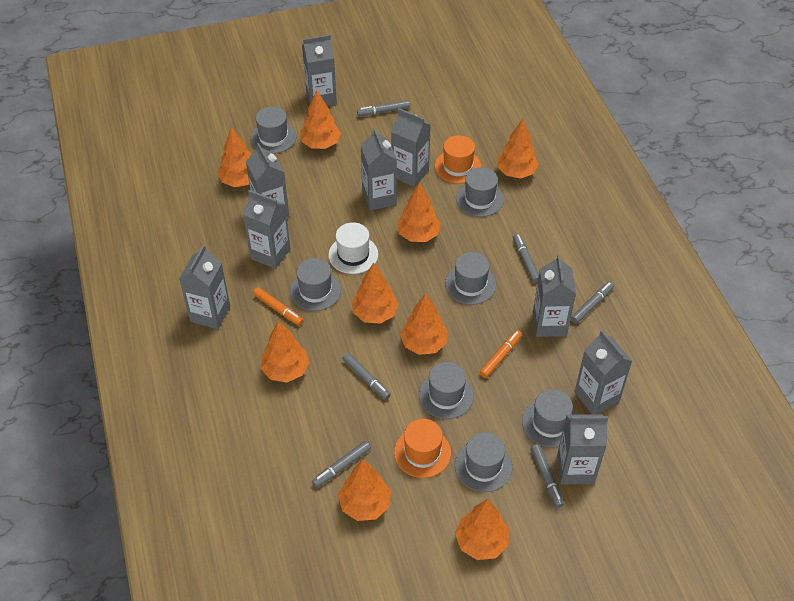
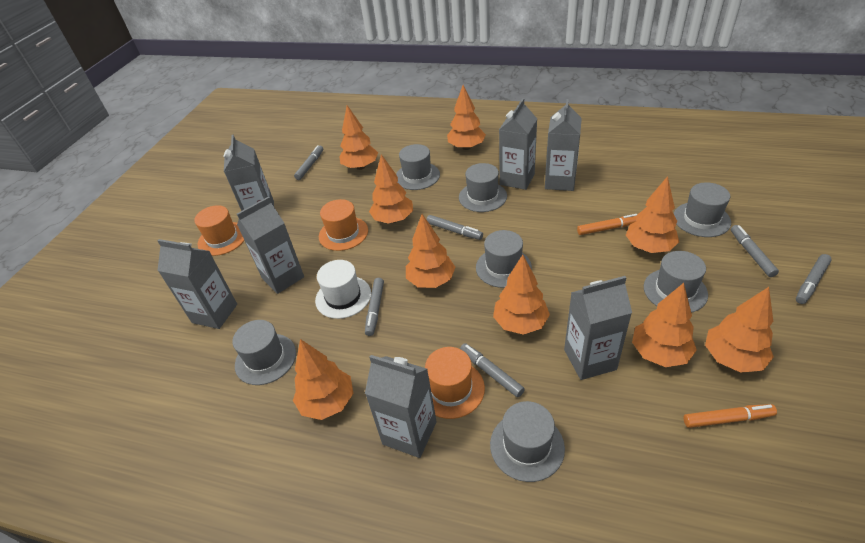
grey carton: [179,245,230,329] [243,190,290,269] [246,143,289,218] [302,35,337,106] [361,128,397,211] [391,108,431,187] [533,255,576,337] [557,414,608,484] [575,330,632,414] = 9 -> [157,239,237,329] [223,135,274,211] [237,197,304,294] [365,355,437,458] [499,98,537,190] [545,99,582,191] [564,276,632,380] = 7
orange hat: [394,419,451,478] [435,135,481,184] = 2 -> [194,205,244,256] [319,199,368,251] [425,347,485,419] = 3

